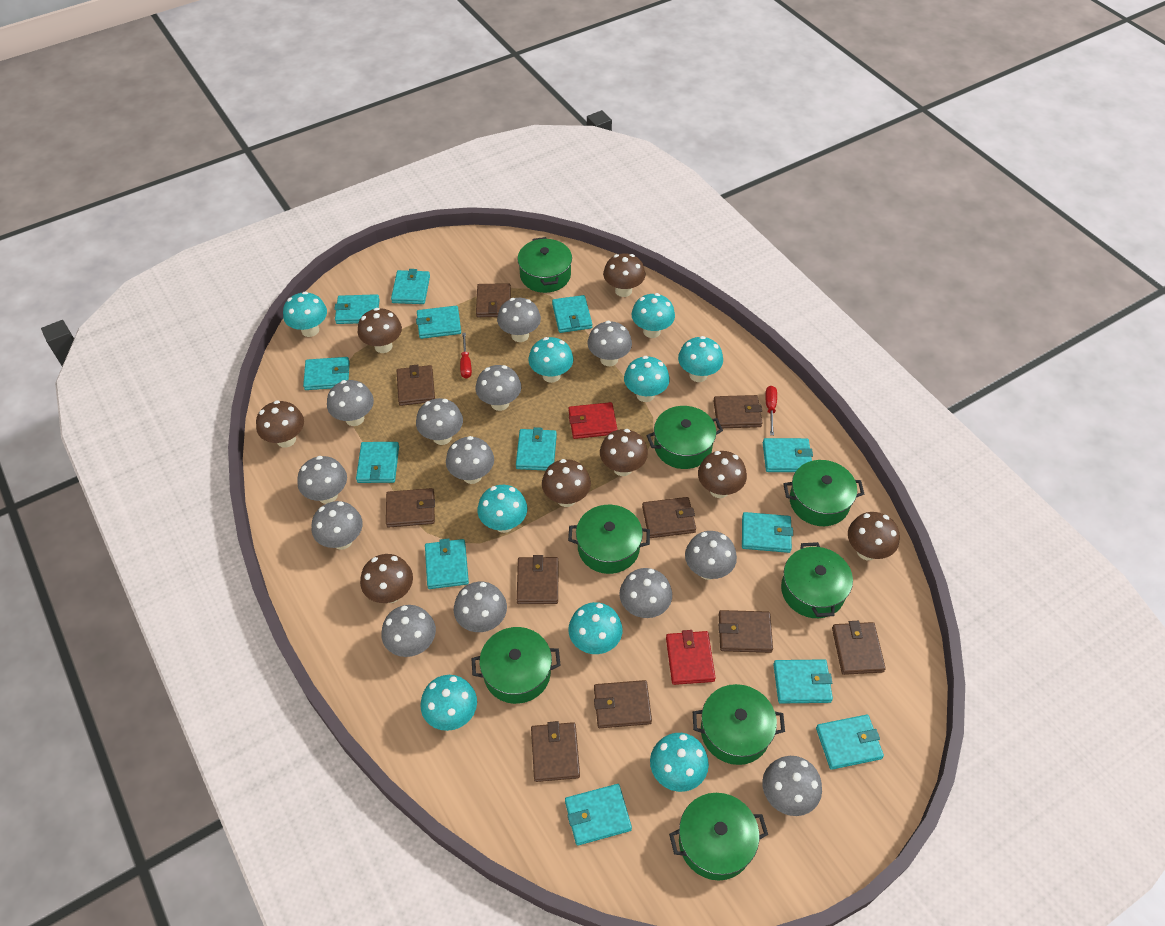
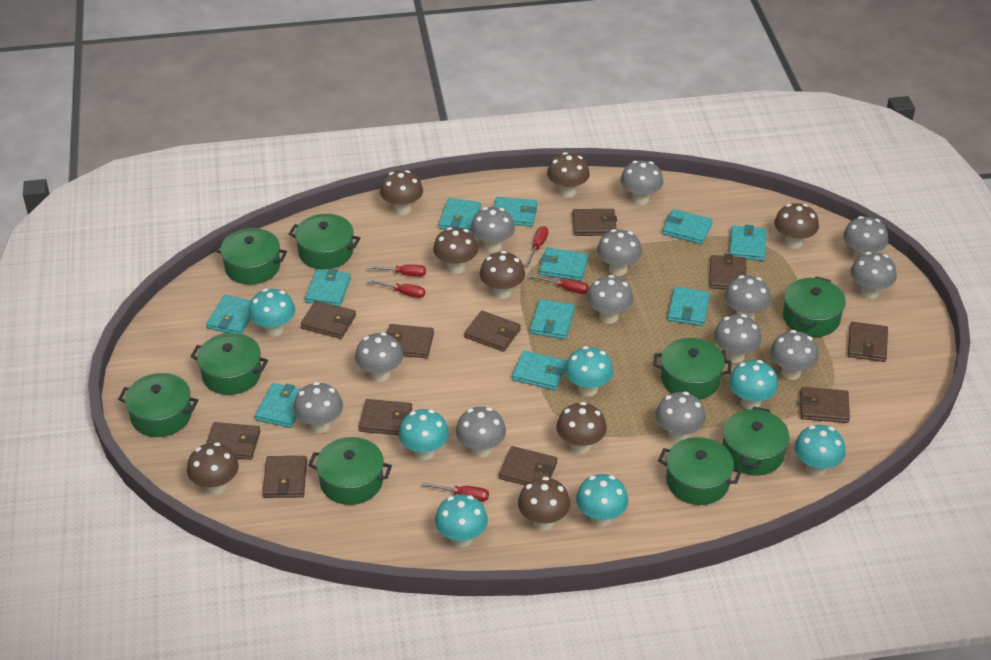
brown wallet: [386,488,435,528] [397,364,435,406] [476,283,511,317] [517,555,558,604] [531,721,580,782] [594,680,652,728] [642,497,696,538] [713,395,762,428] [719,610,773,653] [832,621,886,675] = 10 -> [206,422,261,460] [263,456,307,498] [300,300,356,339] [359,399,412,435] [385,324,434,358] [464,311,521,352] [499,446,557,485] [572,209,617,236] [710,254,747,290] [800,387,850,423] [848,322,888,362] = 11
green pot: [471,627,561,704] [517,237,572,293] [568,505,650,574] [646,406,723,469] [669,793,768,880] [693,684,785,765] [781,542,853,618] [783,460,864,526] = 8 -> [118,373,198,437] [190,333,268,395] [214,228,287,285] [289,214,360,269] [308,437,392,505] [653,338,732,400] [658,437,742,505] [722,407,789,476] [783,276,846,337] = 9
red screwdriver: [460,333,472,379] [765,386,777,435] = 2 -> [367,265,426,277] [367,279,425,298] [422,482,489,502] [526,226,548,266] [530,275,589,294] = 5
red wallet: [569,402,618,439] [666,630,716,685] = 2 -> none = 0
turquoise mushroom: [283,291,327,337] [420,675,477,731] [477,485,527,533] [529,337,573,383] [568,602,622,654] [624,356,670,402] [632,293,675,338] [650,733,709,792] [678,336,723,382] = 9 -> [248,289,295,337] [399,409,449,460] [435,494,488,547] [565,346,613,396] [576,474,628,527] [729,360,778,409] [794,425,846,476] = 7
turquoise wallet: [303,357,350,390] [334,294,380,324] [356,442,399,483] [391,269,430,304] [416,306,461,339] [425,538,469,589] [516,427,557,471] [552,295,592,333] [565,784,632,846] [742,512,793,553] [763,438,813,472] [773,659,833,703] [816,715,884,770] = 13 -> [206,295,251,334] [255,383,301,428] [305,269,351,306] [438,198,481,233] [494,197,537,227] [512,350,567,390] [530,299,575,339] [539,248,588,281] [662,209,713,244] [668,287,710,326] [729,225,767,261] = 11

